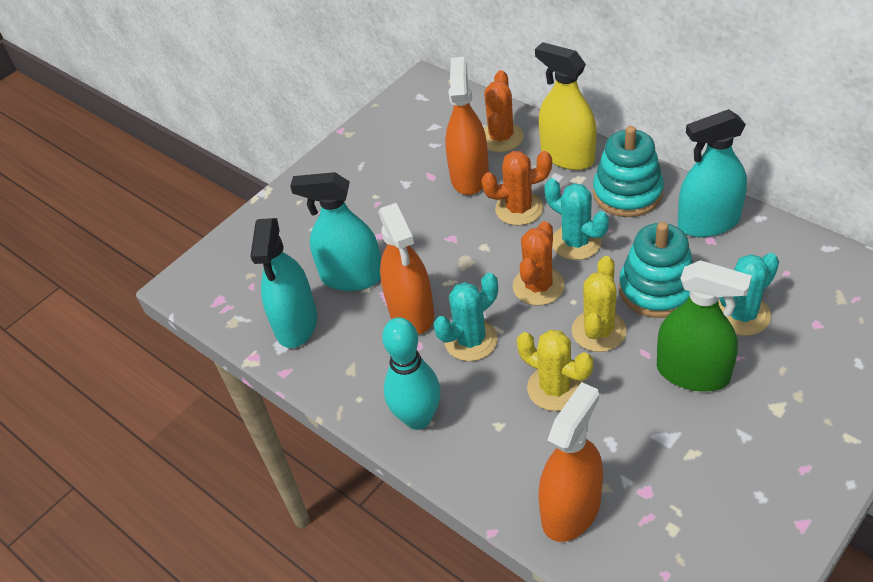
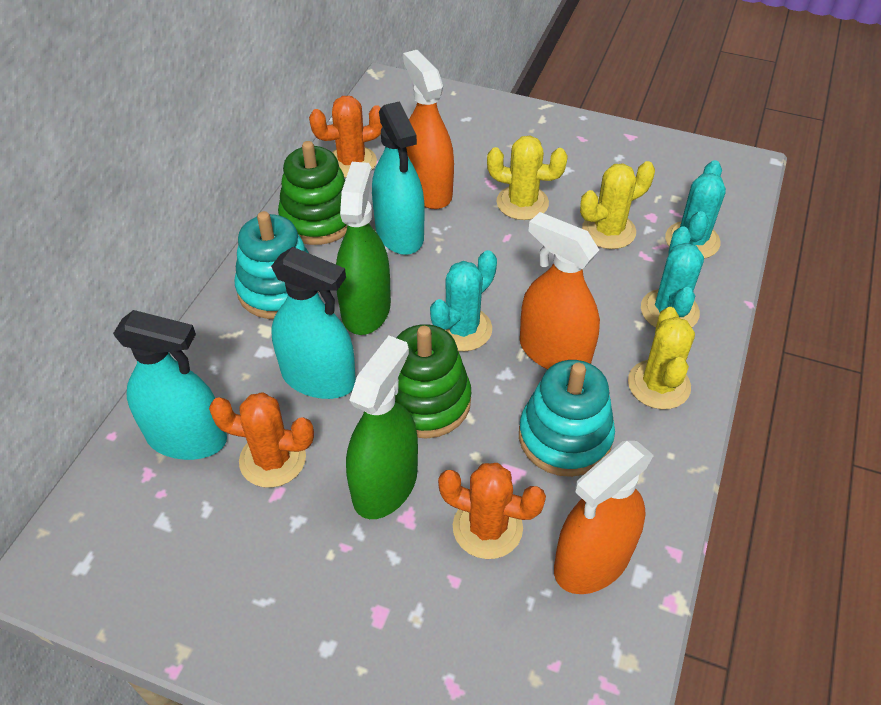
green spray bottle: [657,260,752,392] = 1 -> [336,162,391,335] [346,336,418,519] = 2
green stacking toy: none = 0 -> [278,141,347,245] [395,324,471,439] = 2
turquoise bowling pin: [382,317,441,430] = 1 -> none = 0
yellow cactus: [517,330,593,411] [572,256,626,352] = 2 -> [487,136,568,220] [580,161,655,249] [628,307,695,409] = 3
yellow spray bottle: [535,42,597,170] = 1 -> none = 0

